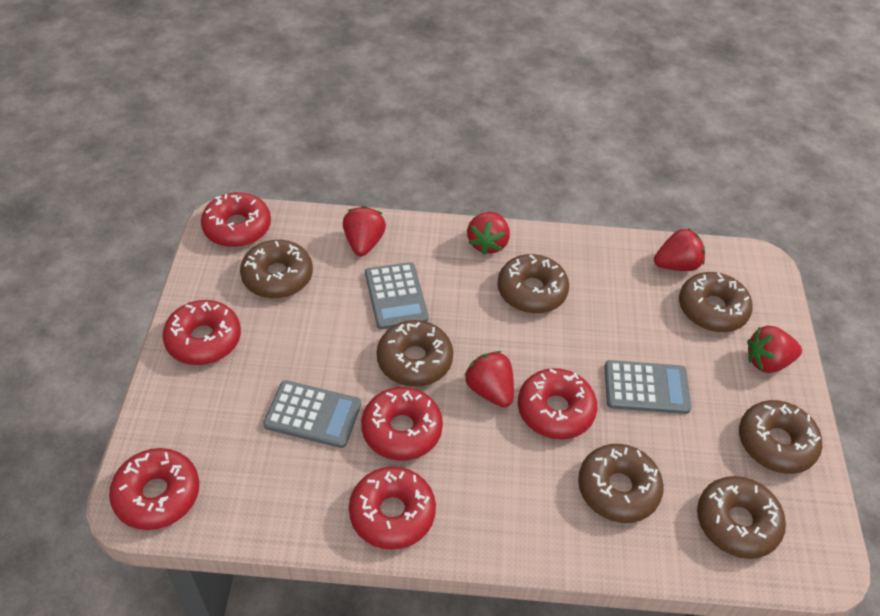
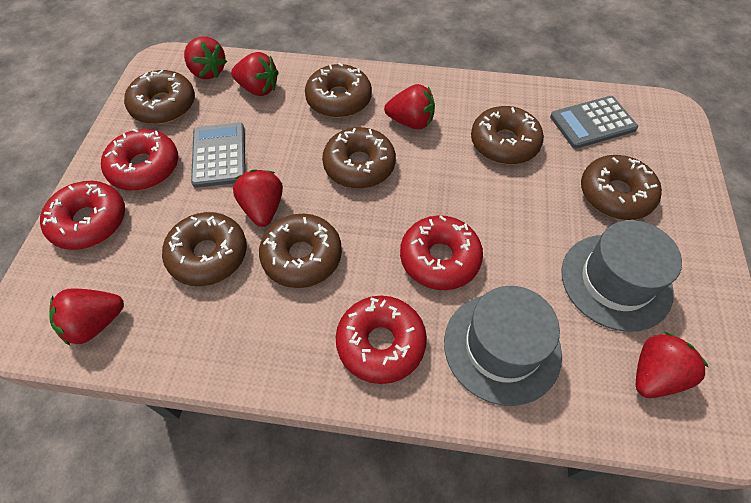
grey calculator: [263,380,361,448] [365,262,429,330] [604,360,691,414] = 3 -> [191,122,246,188] [550,96,638,149] = 2
grey hat: none = 0 -> [444,286,562,406] [561,220,682,332] = 2
red donut: [109,448,199,530] [162,300,241,365] [201,192,271,247] [349,466,436,550] [361,387,443,461] [518,368,597,439] = 6 -> [40,181,125,250] [101,129,178,191] [336,296,427,384] [400,215,483,290] = 4
red strawberry: [343,206,386,256] [464,351,514,407] [467,212,510,255] [654,228,705,271] [747,326,802,373] = 5 -> [49,288,124,346] [184,36,227,79] [231,52,279,96] [233,169,283,227] [384,84,435,129] [636,332,708,398] = 6

